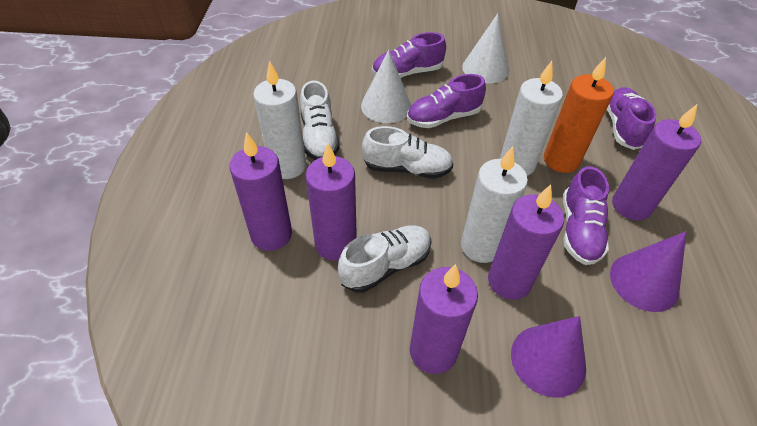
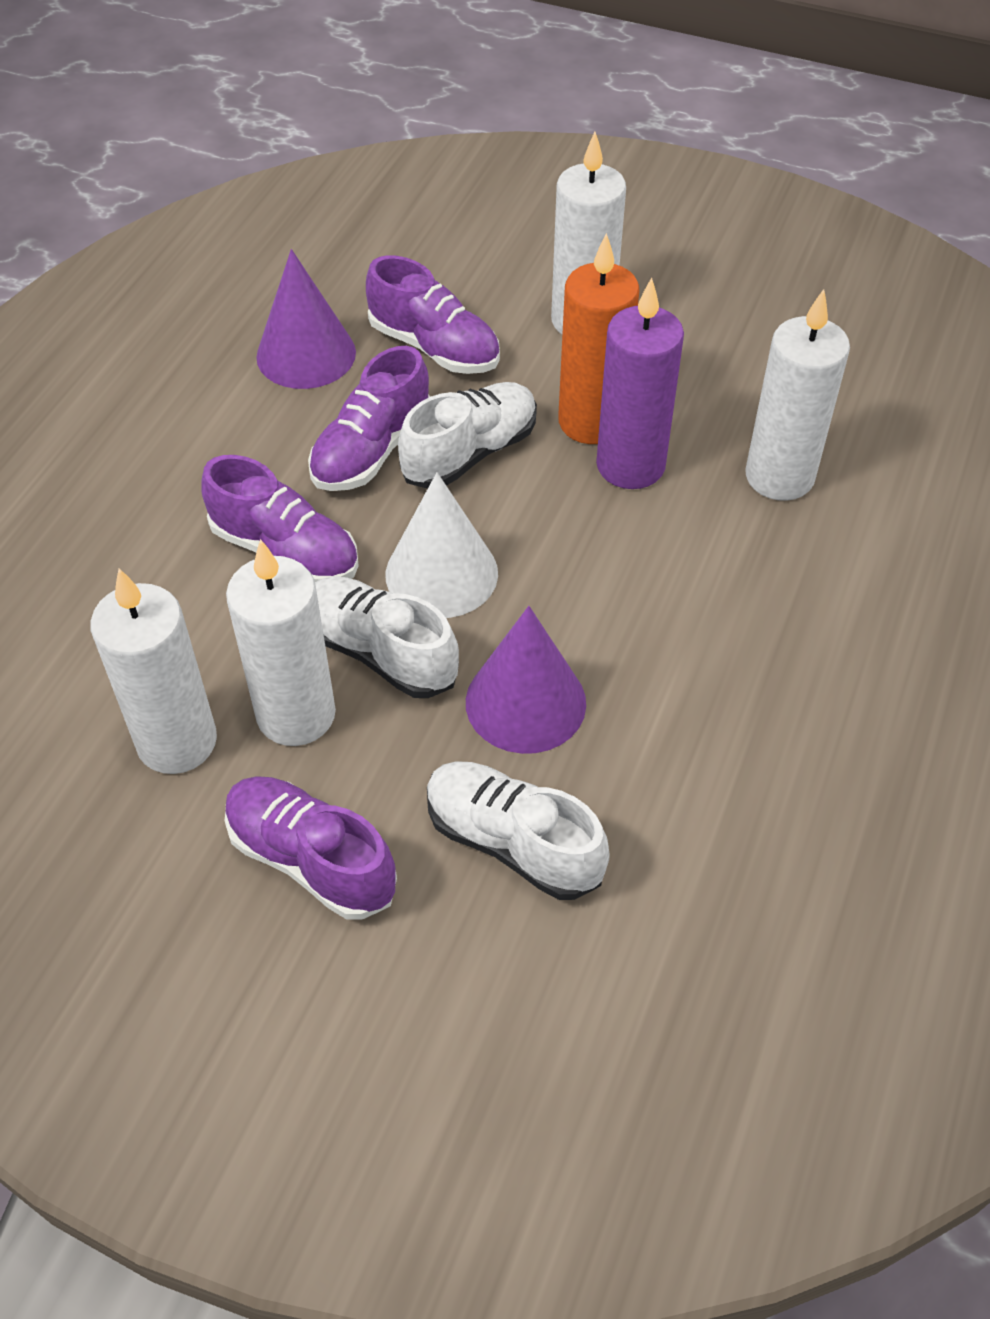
purple candle: [229,132,292,251] [305,143,357,261] [410,264,478,374] [488,185,564,300] [612,105,701,221] = 5 -> [596,277,684,489] = 1
white candle: [253,61,306,179] [461,146,528,263] [500,61,563,176] = 3 -> [90,569,217,774] [226,539,336,746] [551,132,626,334] [745,289,850,501] = 4
white cone: [361,50,411,123] [462,13,509,83] = 2 -> [386,473,498,618] = 1

